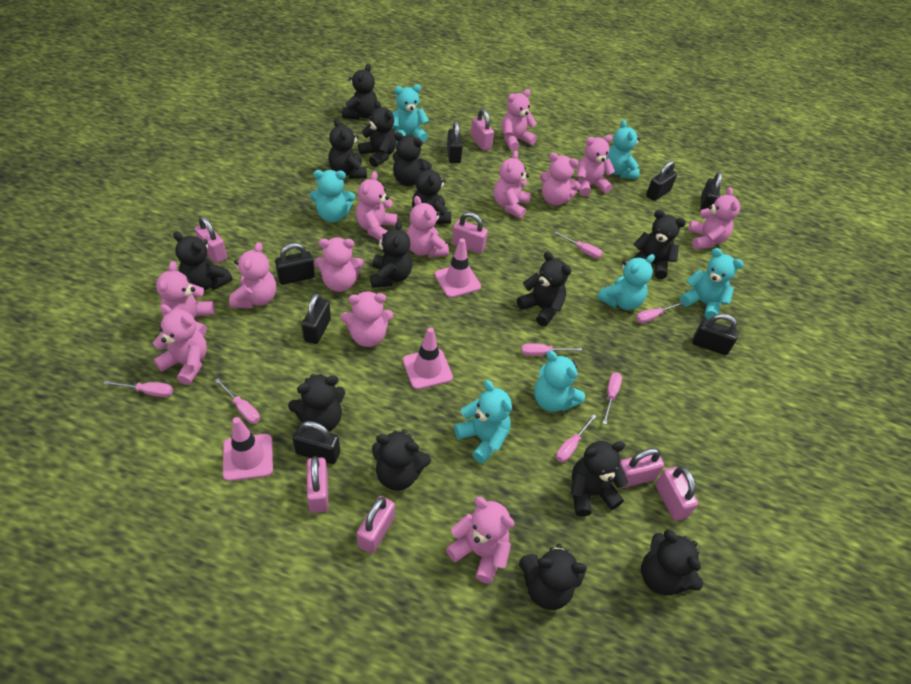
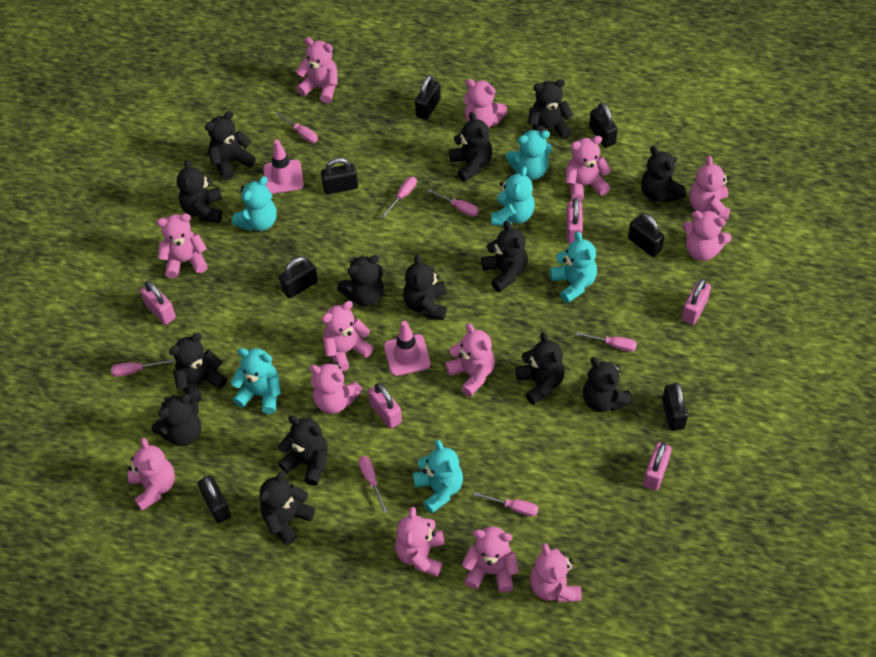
pink padlock: [195,216,227,263] [307,456,329,513] [357,496,395,554] [452,212,488,254] [471,109,494,150] [620,448,664,488] [656,466,698,521] = 7 -> [140,281,176,325] [368,383,402,429] [566,198,583,244] [643,442,672,491] [681,279,711,325] = 5
pink traffic cone: [223,417,273,481] [403,327,453,390] [435,238,481,298] = 3 -> [263,140,304,194] [384,321,431,376] = 2
turquoise teddy bear: [310,170,355,223] [392,84,429,144] [454,380,512,464] [534,350,585,412] [597,254,655,310] [606,120,640,179] [680,248,744,320] = 7 -> [230,348,281,414] [232,176,277,231] [413,439,463,514] [491,166,535,226] [506,130,552,180] [550,231,597,303] = 6

